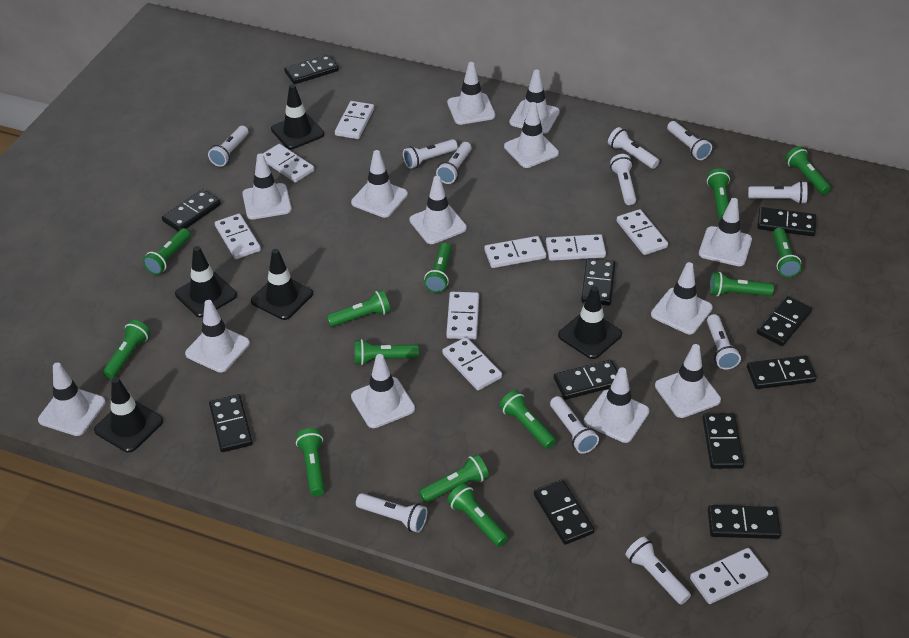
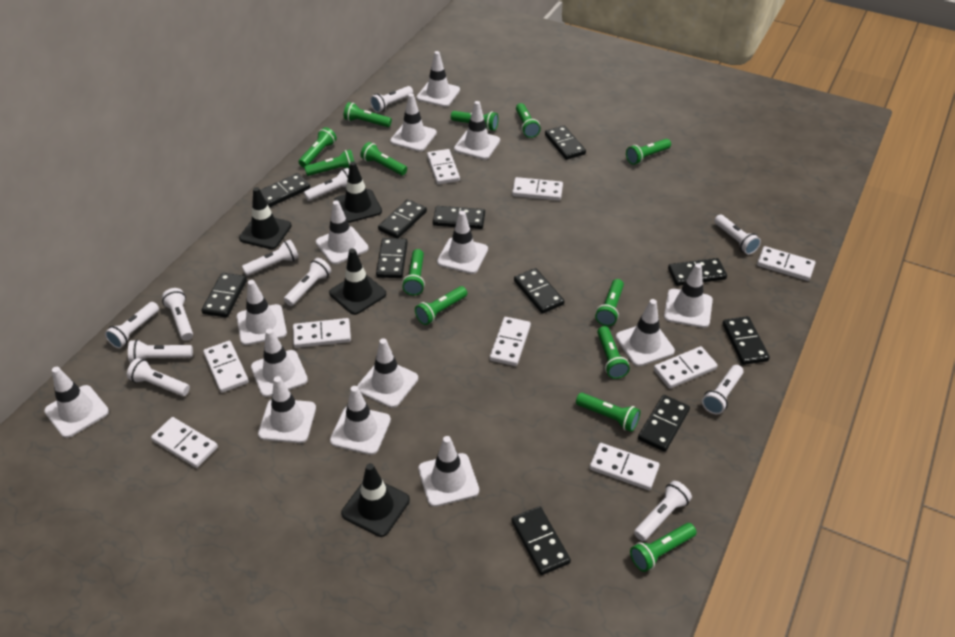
black traffic cone: [94,377,163,453] [175,246,237,318] [251,249,313,320] [271,84,324,149] [558,286,622,359] = 5 -> [239,187,292,249] [329,248,386,315] [334,162,382,223] [341,463,410,537] = 4
white traffic cone: [38,362,106,436] [185,300,250,372] [242,153,292,219] [351,150,408,218] [351,354,415,428] [410,176,467,244] [447,62,496,125] [504,102,559,168] [509,70,560,134] [584,367,650,443] [651,262,713,334] [655,344,721,418] [699,198,752,266] = 13 -> [44,367,109,438] [237,280,287,345] [251,328,308,397] [258,376,316,443] [316,200,368,264] [330,386,391,455] [357,338,418,408] [390,93,437,152] [417,51,460,107] [418,436,479,507] [437,211,488,274] [454,101,500,159] [616,299,675,366] [664,263,713,328] = 14

